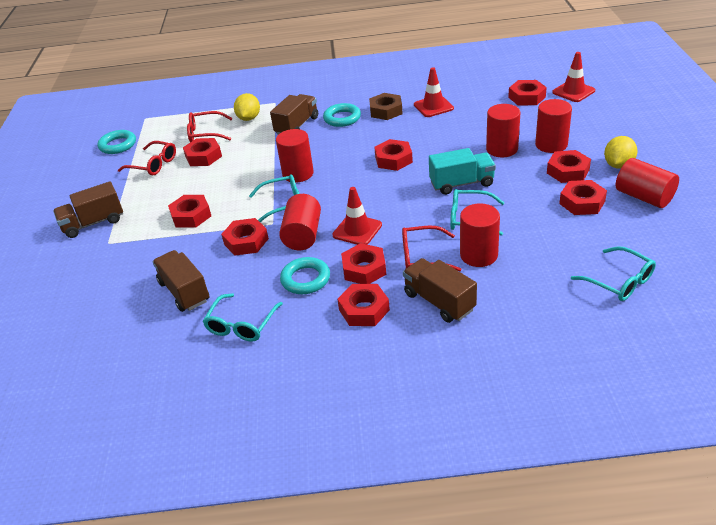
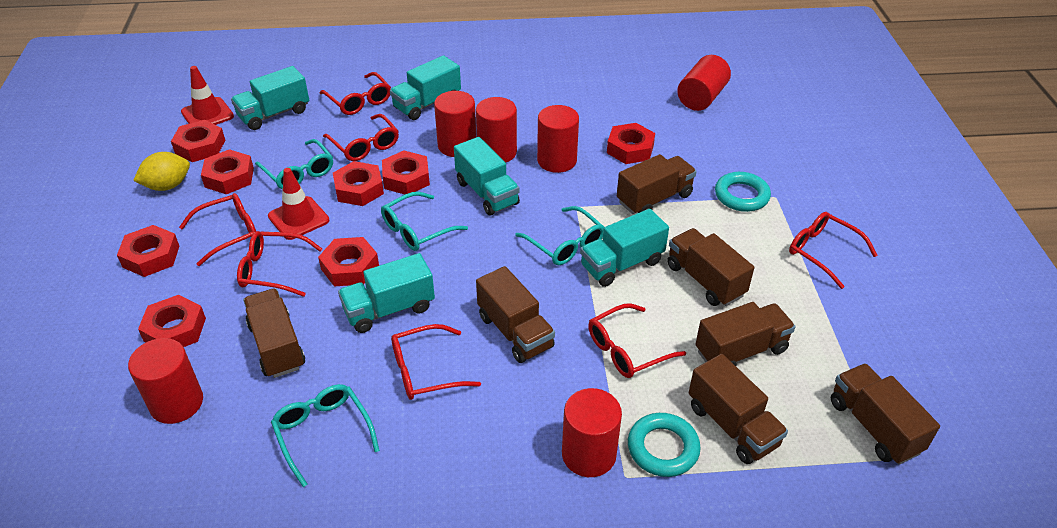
brown nut: [369,93,403,120] = 1 -> none = 0
brown truck: [53,181,123,238] [152,250,210,312] [270,94,318,135] [403,258,477,323] = 4 -> [243,289,305,378] [476,266,555,363] [617,154,697,214] [667,228,754,306] [689,354,788,464] [696,302,795,366] [831,364,940,465] = 7
red glasses: [118,141,176,175] [187,111,232,142] [402,226,461,271] = 3 -> [179,193,256,266] [237,231,322,297] [320,72,391,115] [323,114,399,161] [391,324,481,400] [588,303,686,378] [789,212,878,289] = 7
red nut: [168,195,211,228] [183,138,222,166] [221,218,269,256] [337,284,390,326] [341,243,386,284] [374,139,413,171] [508,80,547,105] [547,150,591,183] [559,180,607,215] = 9 -> [117,225,179,277] [138,295,206,347] [171,120,225,162] [201,149,254,194] [318,237,379,286] [333,161,384,206] [382,151,430,195] [607,123,655,164] = 8
red traffic cone: [332,187,382,245] [414,67,454,117] [552,52,595,102] = 3 -> [181,66,234,125] [268,168,329,240] = 2
turquoise ring: [98,130,136,154] [280,257,330,294] [323,103,361,127] = 3 -> [628,413,701,477] [715,172,771,212] = 2
turquoise truck: [429,148,496,195] = 1 -> [231,66,309,130] [338,253,435,333] [390,55,461,120] [454,137,520,215] [580,209,669,287] = 5
yellow lemon: [234,93,260,121] [604,136,637,169] = 2 -> [133,152,190,191] = 1

